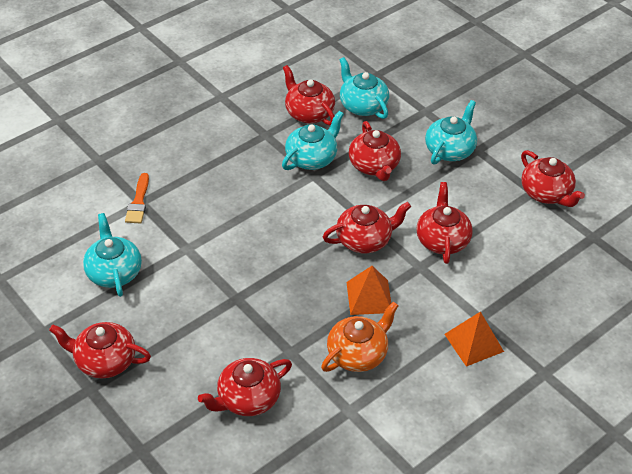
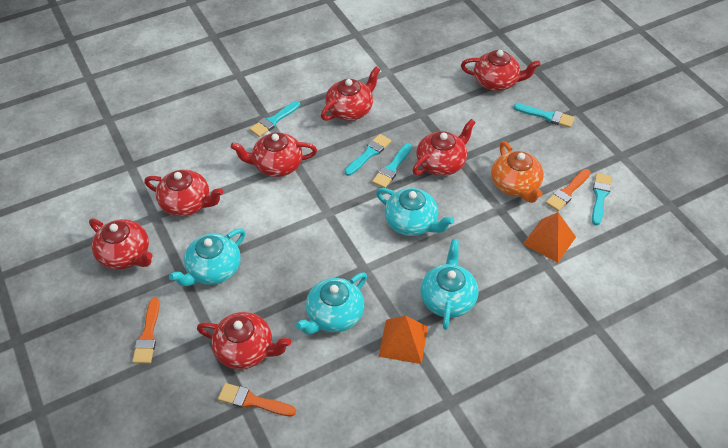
orange brush: [125,173,149,224] = 1 -> [132,298,160,364] [218,383,296,416] [546,169,591,211] = 3
turquoise brush: none = 0 -> [250,101,300,137] [345,134,391,176] [372,143,412,188] [513,103,574,128] [592,173,612,225] = 5

